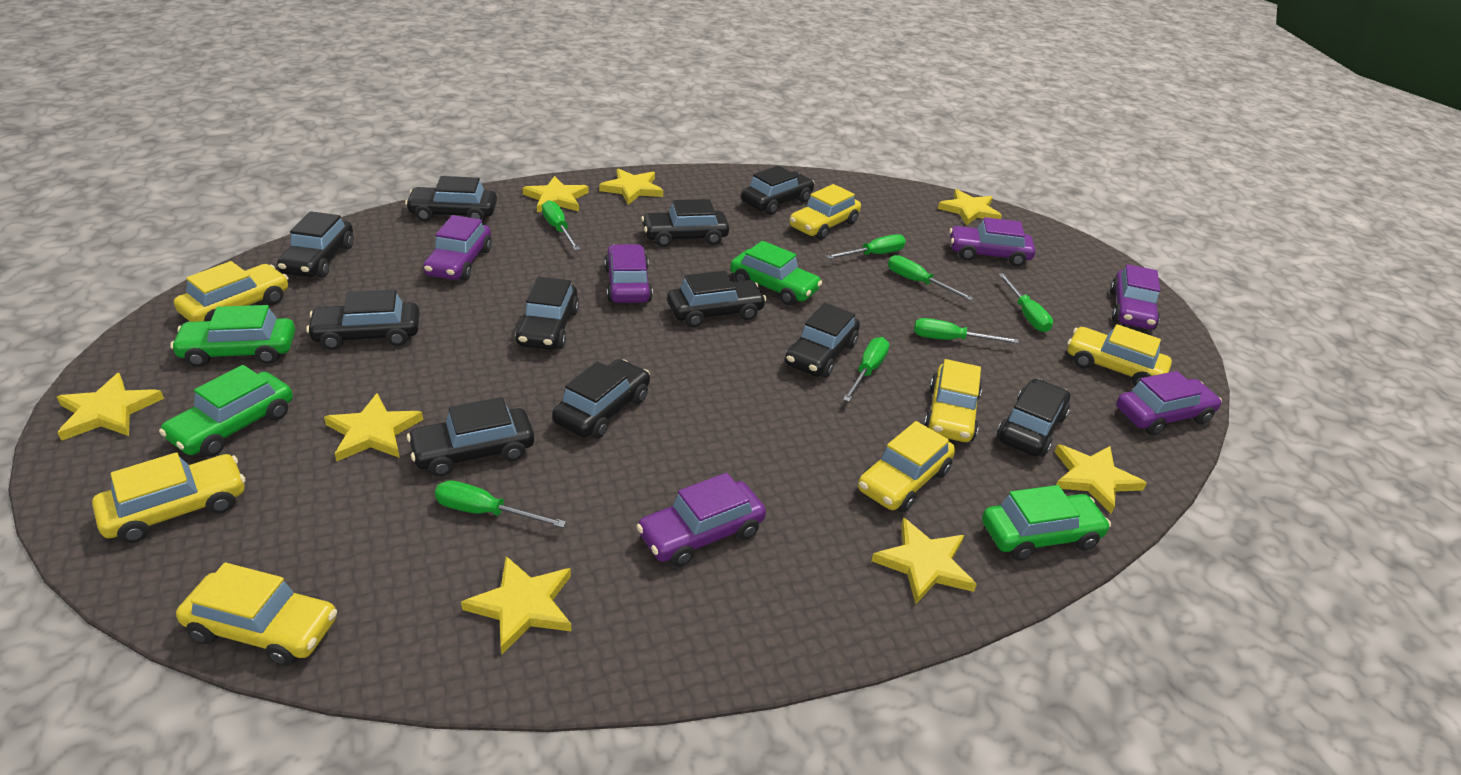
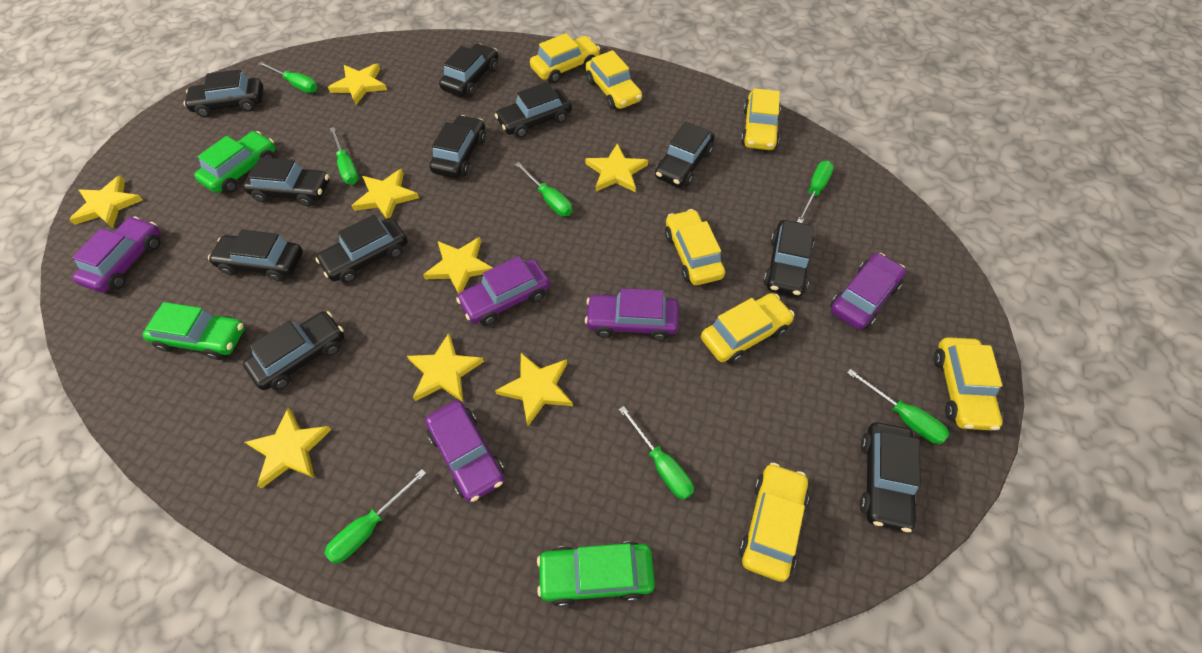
green car: [159,365,293,457] [170,305,295,367] [730,241,822,305] [982,485,1111,560] = 4 -> [142,302,245,360] [194,131,276,193] [537,541,655,607] = 3
purple car: [423,215,492,281] [604,244,653,303] [636,473,766,567] [949,217,1035,266] [1110,264,1160,330] [1116,371,1222,435] = 6 -> [72,216,161,293] [425,400,504,502] [456,256,550,326] [585,288,679,341] [830,253,906,330] = 5

